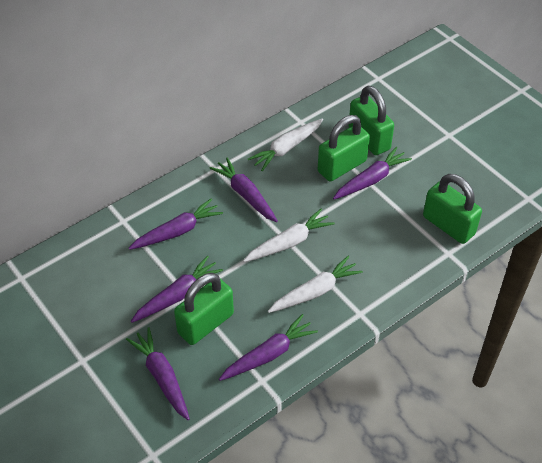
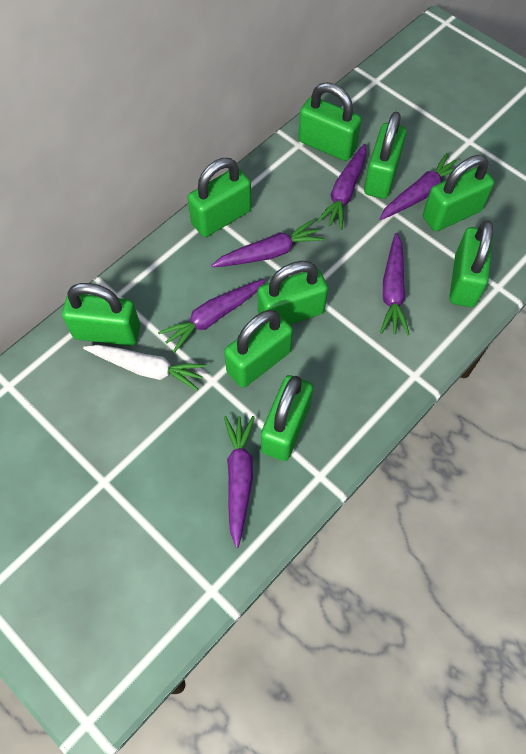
green padlock: [174,273,234,345] [318,115,370,181] [349,86,394,155] [423,174,482,244] = 4 -> [62,283,140,346] [188,158,251,237] [224,310,293,388] [258,261,328,324] [261,375,313,461] [298,82,361,161] [364,112,406,199] [423,155,494,231] [449,220,493,307] = 9
white carrot: [243,209,335,262] [248,119,323,171] [268,256,363,313] = 3 -> [83,345,206,391] = 1

